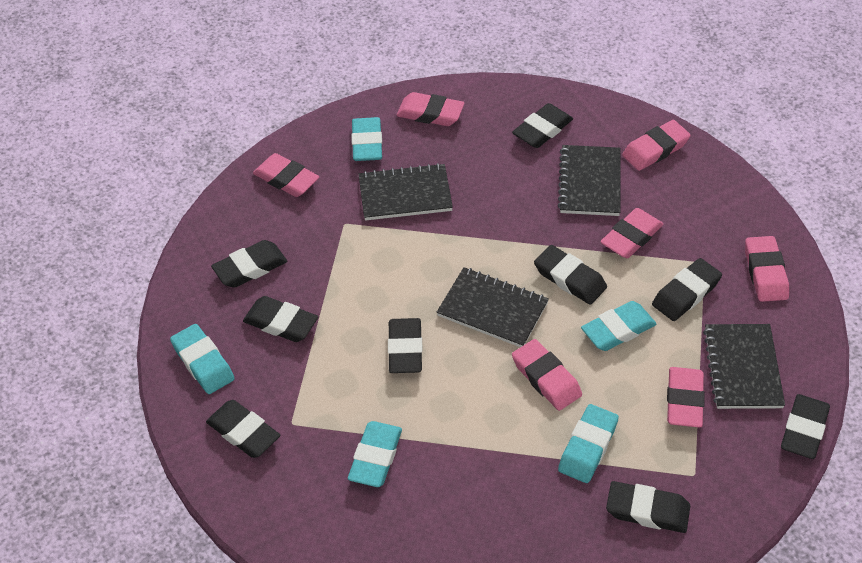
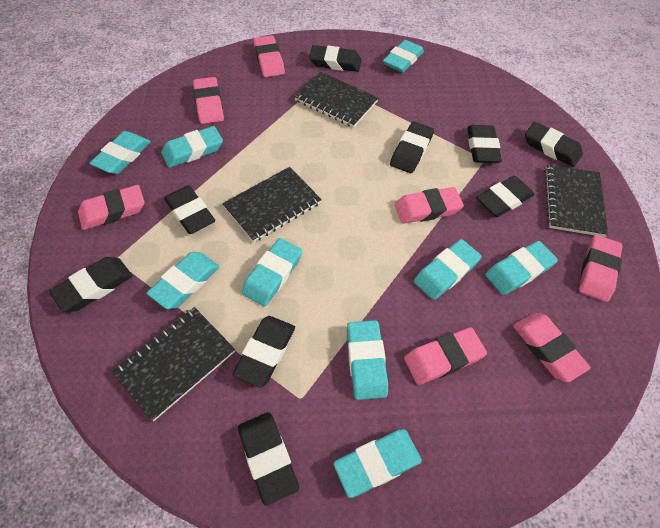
turquoise eraser: [170,324,235,394] [348,421,402,487] [351,117,382,161] [558,404,619,483] [581,301,656,351] = 5 -> [90,131,151,174] [147,252,220,309] [161,126,223,168] [242,238,302,307] [333,429,422,498] [347,320,388,400] [383,40,424,73] [414,239,482,300] [485,241,558,295] = 9

